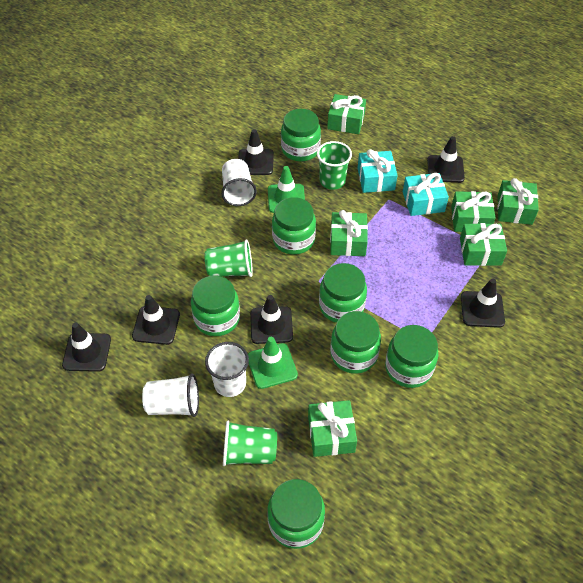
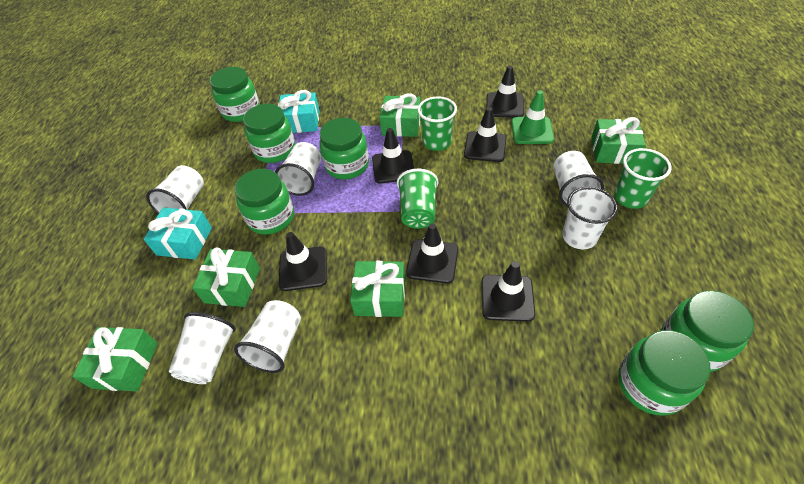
green gift: [308,400,357,457] [327,94,366,134] [330,210,368,256] [451,191,495,232] [460,223,507,266] [497,178,539,225] = 6 -> [72,327,158,391] [192,247,260,307] [350,261,405,317] [379,93,421,137] [591,117,646,164] = 5
green jar: [191,276,240,336] [267,479,325,549] [272,197,316,255] [281,109,321,161] [319,263,367,323] [330,311,381,374] [385,325,438,388] = 7 -> [210,67,260,122] [234,169,294,235] [243,104,295,163] [319,118,369,179] [618,330,711,416] [661,290,754,372] = 6
green traffic cone: [248,337,298,389] [268,166,305,213] = 2 -> [511,90,554,144] = 1
white cup: [142,373,199,417] [205,342,249,397] [221,159,257,206] = 3 -> [146,165,204,214] [169,312,236,384] [234,300,301,373] [275,142,321,196] [553,151,604,207] [562,187,618,249] = 6

